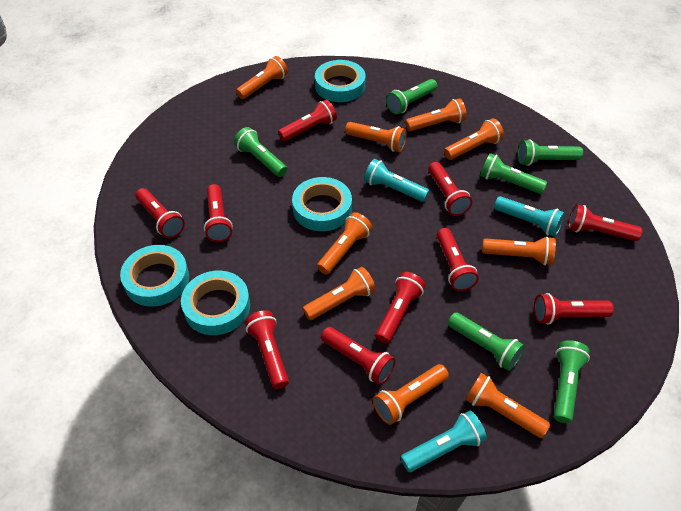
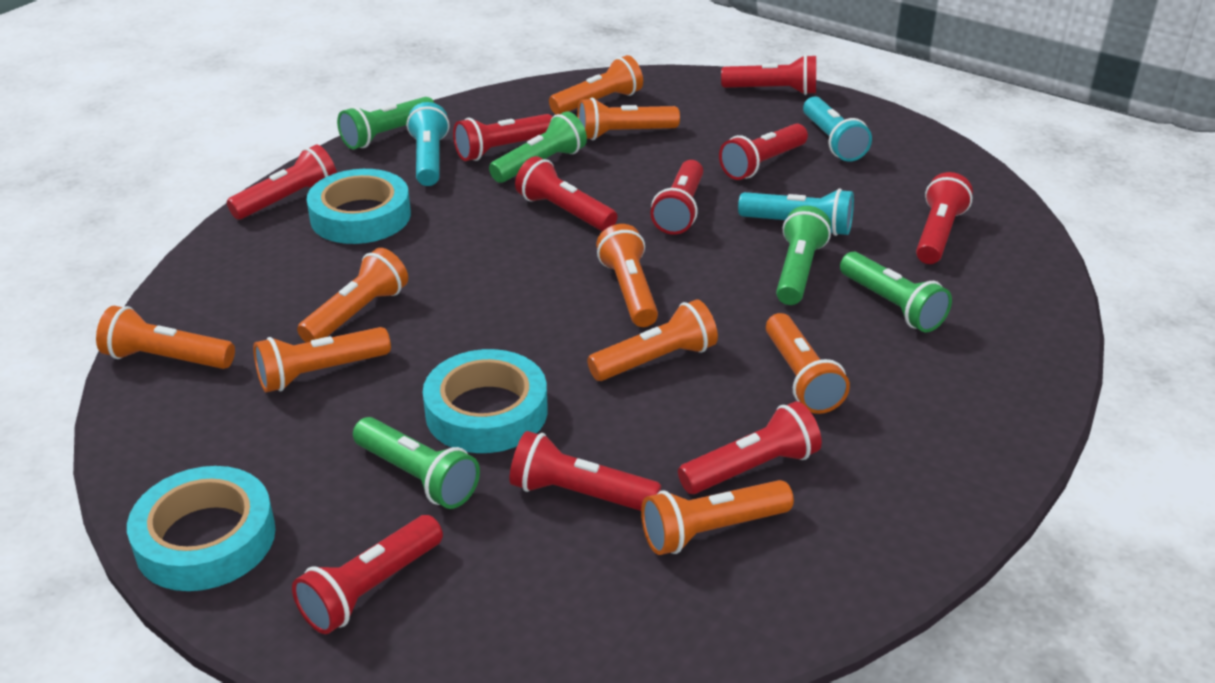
green flashlight: [234,127,287,177] [386,79,437,114] [448,312,525,371] [480,153,547,194] [518,139,583,166] [554,340,590,423] = 6 -> [337,97,434,149] [353,417,480,509] [489,111,587,183] [776,206,831,305] [840,252,952,332] = 5
turquoise tape: [120,245,189,307] [181,271,250,335] [292,177,352,231] [315,60,366,102] = 4 -> [127,466,276,591] [307,169,411,244] [423,349,548,453] = 3

